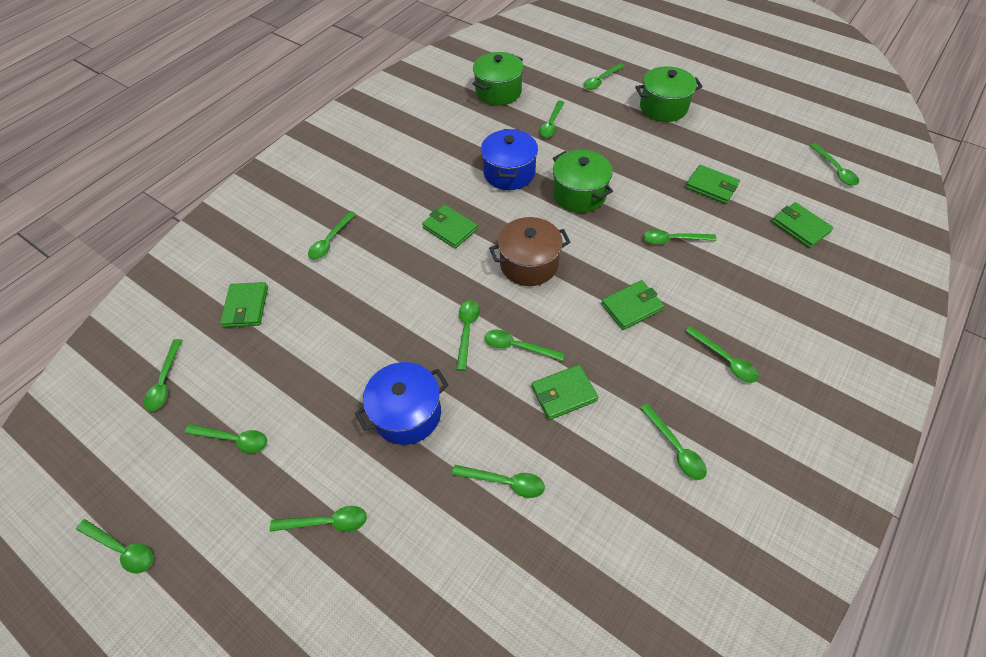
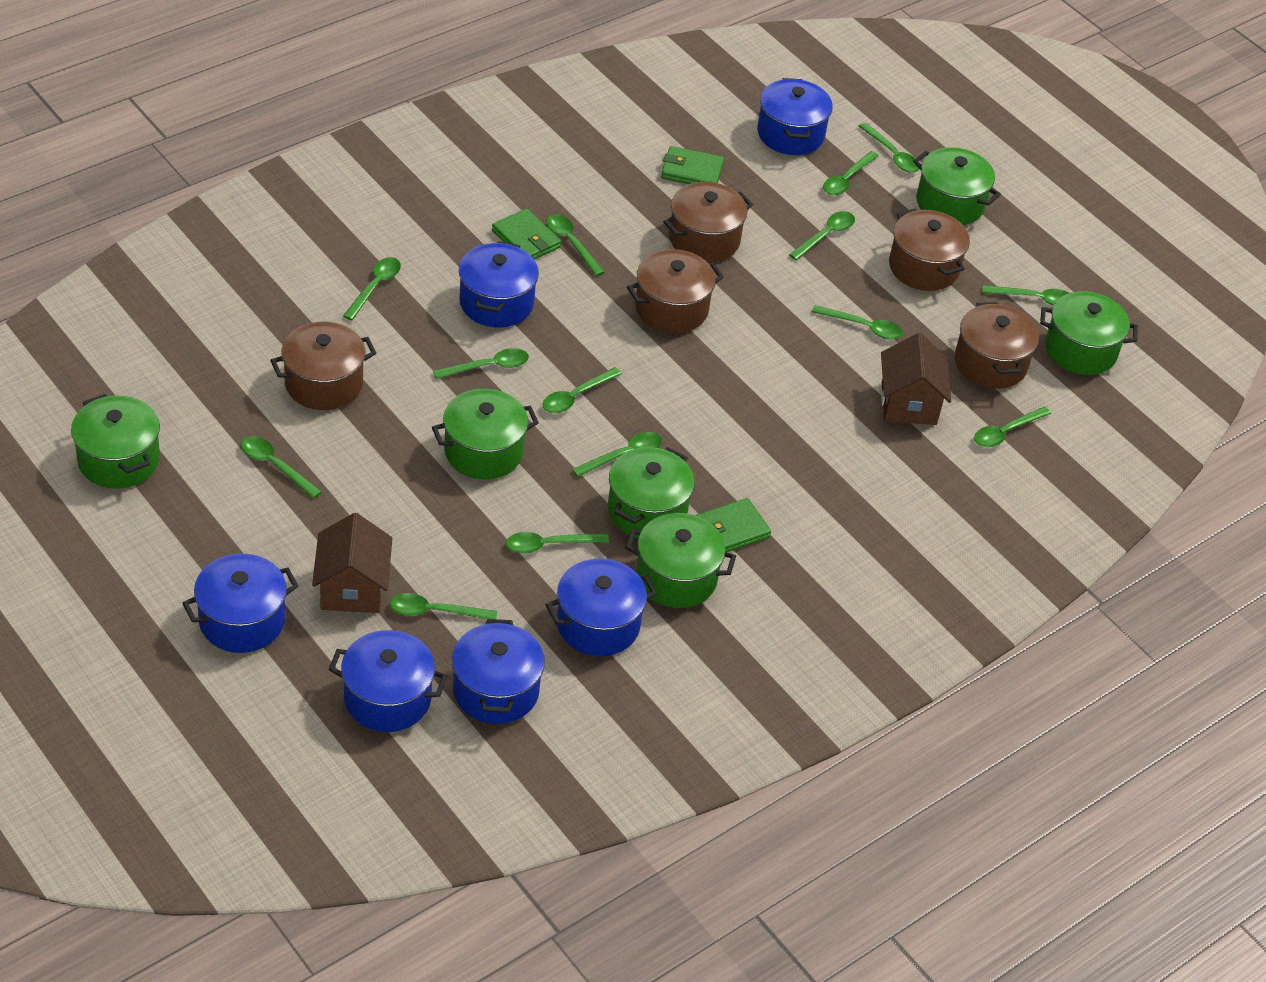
blue pot: [355,362,449,445] [481,129,538,190] = 2 -> [183,554,298,653] [329,630,447,732] [452,619,545,724] [459,241,539,328] [546,559,657,656] [757,78,833,155] = 6
brown house: none = 0 -> [312,513,392,613] [881,333,951,425] = 2
brown pot: [489,217,570,286] = 1 -> [270,322,376,410] [627,249,724,333] [663,182,753,263] [889,209,970,291] [955,302,1039,389] = 5
green pot: [473,52,524,106] [553,150,613,213] [635,66,702,122] = 3 -> [71,394,160,488] [432,389,539,479] [608,447,695,538] [625,513,736,608] [913,147,1001,225] [1040,291,1138,375] = 6
green wallet: [220,282,268,327] [422,205,478,249] [531,365,599,420] [601,280,664,330] [686,165,740,204] [772,202,833,248] = 6 -> [492,208,561,260] [661,146,724,184] [695,498,771,552] = 3

